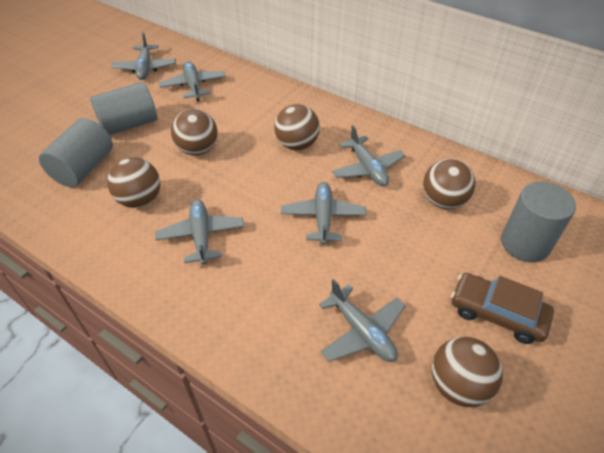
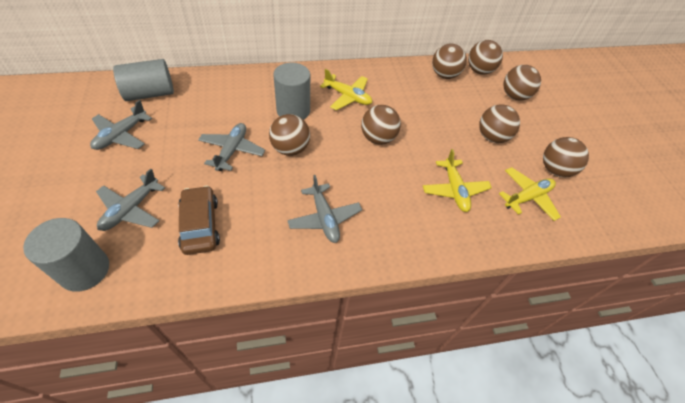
brown ball: [107,157,160,208] [171,109,218,155] [274,104,320,150] [423,159,475,209] [432,337,503,407] = 5 -> [269,114,310,156] [361,105,401,145] [432,44,467,79] [468,40,503,75] [479,104,520,143] [503,65,541,101] [543,137,589,177] = 7
grey plane: [111,32,176,80] [155,199,244,265] [159,61,226,101] [281,182,367,245] [319,279,406,362] [332,125,405,186] = 6 -> [90,100,152,150] [96,169,165,231] [198,123,265,171] [287,175,362,243] = 4
yellow plane: none = 0 -> [320,68,372,110] [423,149,492,212] [499,167,561,221] = 3

